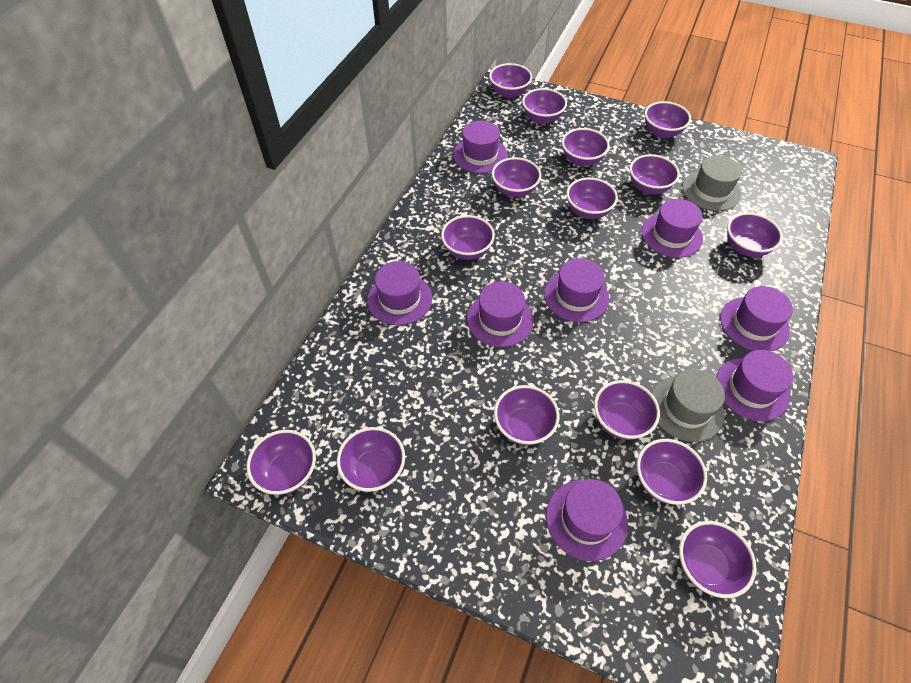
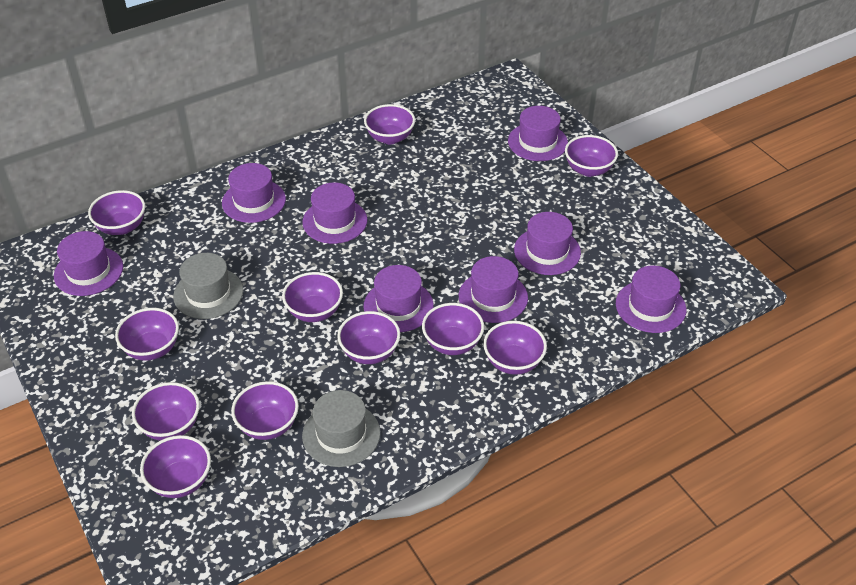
purple bowl: [247,430,316,495] [337,427,405,492] [441,215,495,260] [489,63,532,98] [492,157,541,198] [494,385,559,445] [522,88,567,125] [562,128,609,166] [566,177,618,219] [594,380,660,440] [630,154,680,194] [637,439,707,505] [645,101,691,138] [679,521,756,598] [727,213,783,257] = 15 -> [88,190,145,235] [115,308,179,361] [132,382,200,441] [140,435,211,498] [231,381,299,440] [282,272,343,322] [337,311,400,364] [364,104,415,144] [422,303,484,355] [483,321,547,375] [565,135,618,177] = 11

